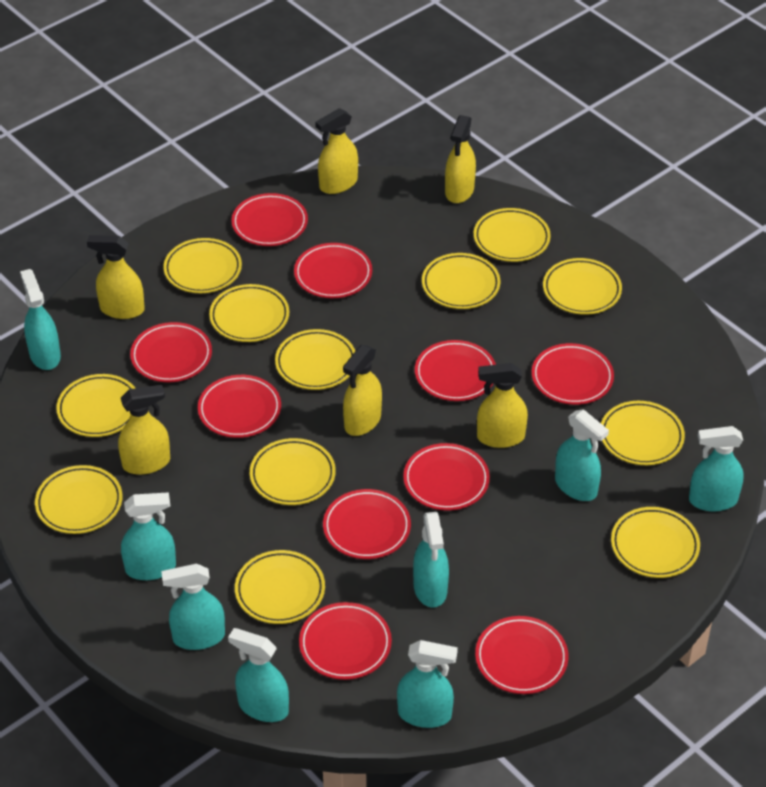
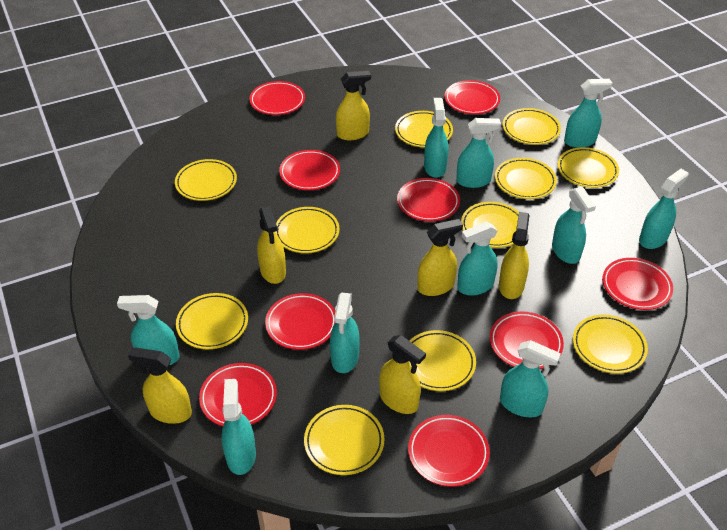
red plate: [130,322,212,382] [198,375,281,438] [231,193,308,246] [294,243,372,298] [299,602,392,680] [323,489,411,559] [403,443,490,511] [415,340,496,401] [475,616,568,694] [532,343,614,405] = 10 -> [199,363,277,426] [249,81,305,115] [265,293,335,350] [279,150,340,190] [397,178,460,221] [408,415,490,487] [445,80,500,114] [490,311,564,369] [602,258,673,310] = 9
turquoise spray bottle: [20,269,61,370] [121,492,176,580] [161,564,225,650] [228,628,289,722] [397,640,458,728] [413,512,449,608] [555,409,609,501] [689,426,744,511] = 8 -> [117,295,179,365] [221,379,256,475] [330,293,360,373] [424,98,448,178] [456,118,501,188] [457,222,498,296] [500,340,561,417] [552,187,596,264] [564,79,612,148] [639,169,689,249] = 10
yellow plate: [35,465,122,534] [56,374,135,437] [163,238,242,293] [209,284,289,342] [235,550,325,624] [250,438,336,505] [275,329,355,390] [422,253,500,309] [474,208,551,262] [543,258,622,315] [601,401,685,465] [611,507,700,578] = 12 -> [175,159,237,201] [176,293,248,349] [275,207,340,253] [304,405,385,475] [395,111,453,148] [409,330,476,391] [461,202,519,248] [495,158,557,199] [503,108,561,145] [558,147,619,188] [573,315,648,374] = 11

